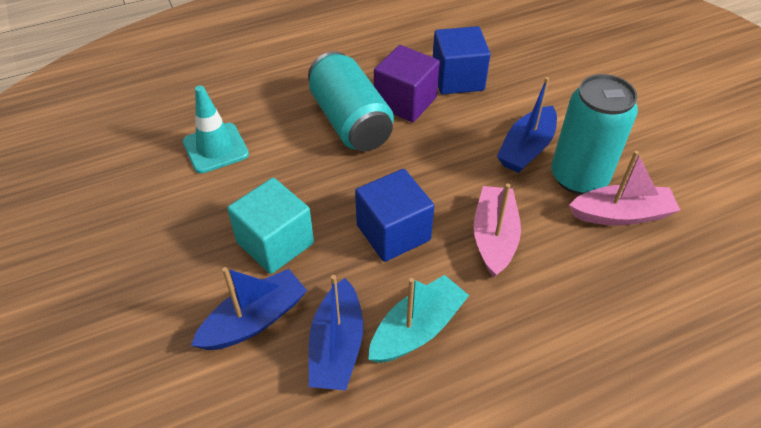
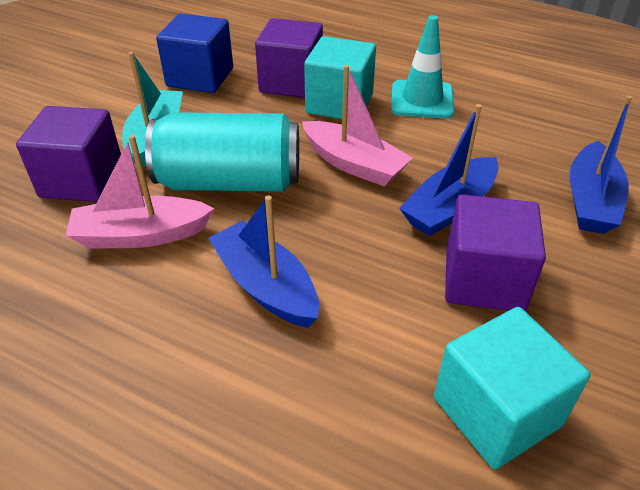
blue cube: [355,169,434,262] [433,26,490,94] = 2 -> [156,13,233,93] = 1
purple cube: [374,45,440,122] = 1 -> [16,106,121,202] [255,18,323,98] [445,194,546,311] = 3
turquoise can: [308,51,394,151] [551,74,638,195] = 2 -> [145,112,299,192] = 1
turquoise cube: [227,178,314,274] = 1 -> [304,36,376,119] [434,307,591,469] = 2

